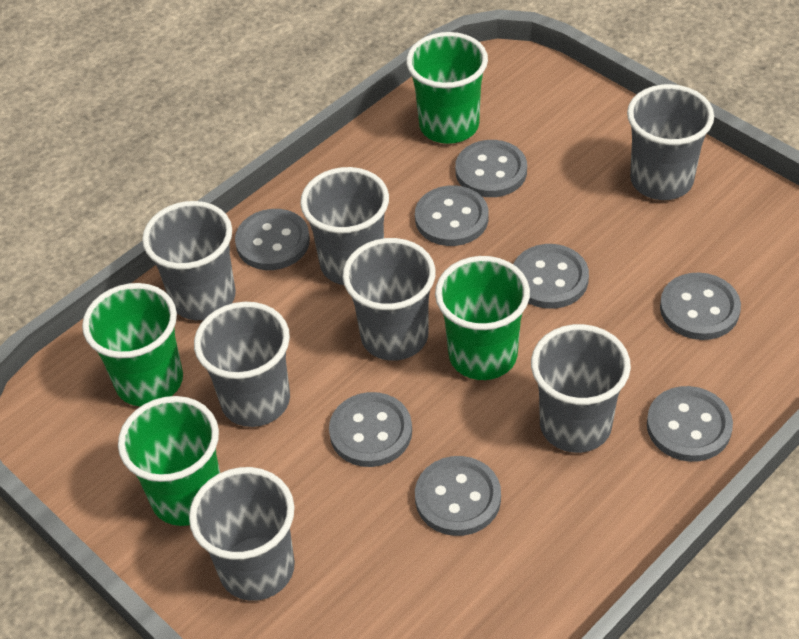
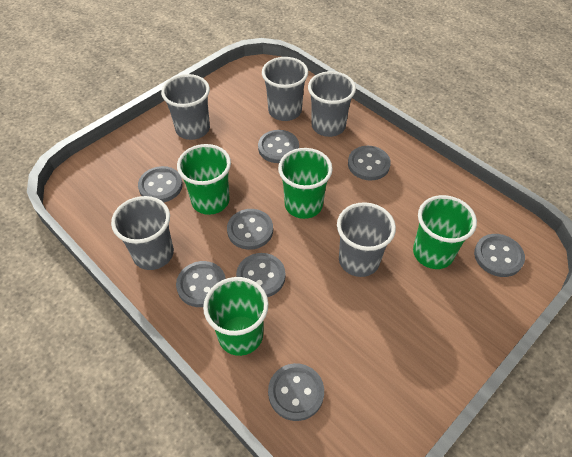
grey cup: [142,201,236,320] [189,467,295,601] [194,302,290,427] [300,167,389,285] [343,238,436,361] [531,324,631,453] [627,84,714,200] = 7 -> [111,196,174,270] [161,74,210,140] [262,57,308,121] [308,71,356,137] [337,202,396,277] = 5

